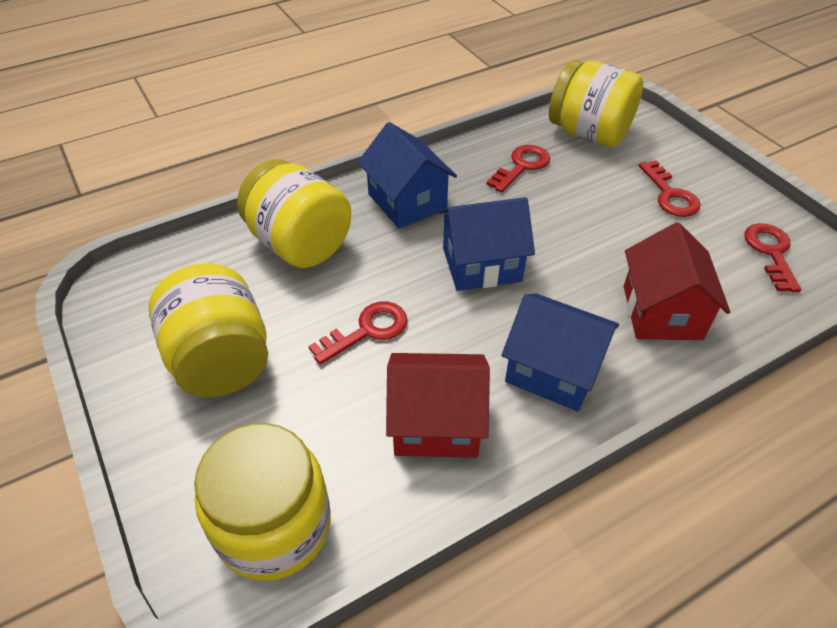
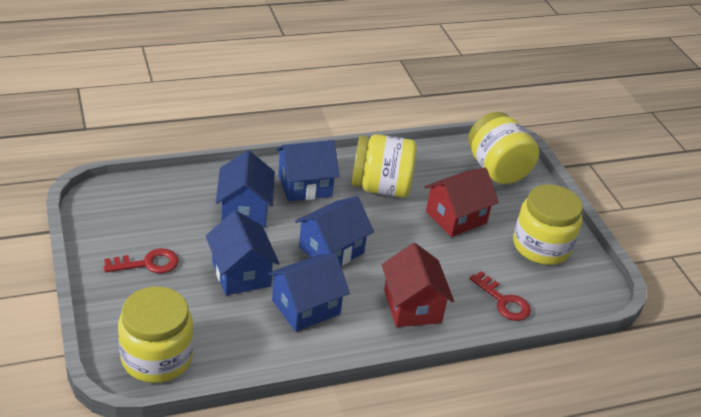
blue house: [358,122,457,228] [438,197,535,291] [501,294,619,412] = 3 -> [206,210,280,295] [216,150,275,227] [268,253,350,332] [276,140,339,202] [295,196,374,265] = 5
red key: [308,302,408,365] [486,145,550,192] [638,160,701,217] [745,223,801,292] = 4 -> [104,248,179,273] [470,271,531,321] = 2

